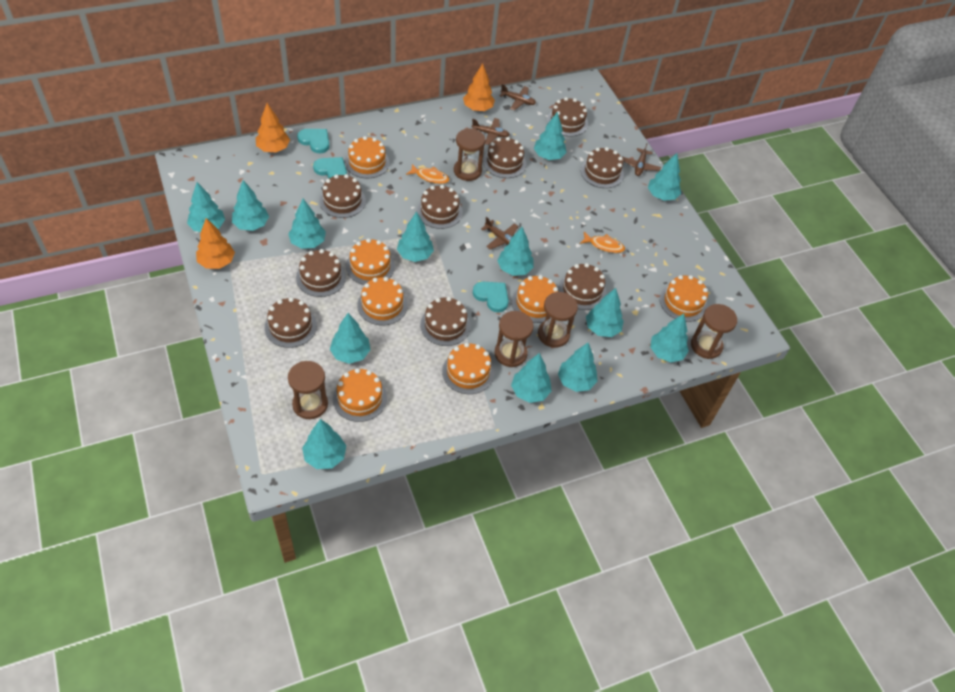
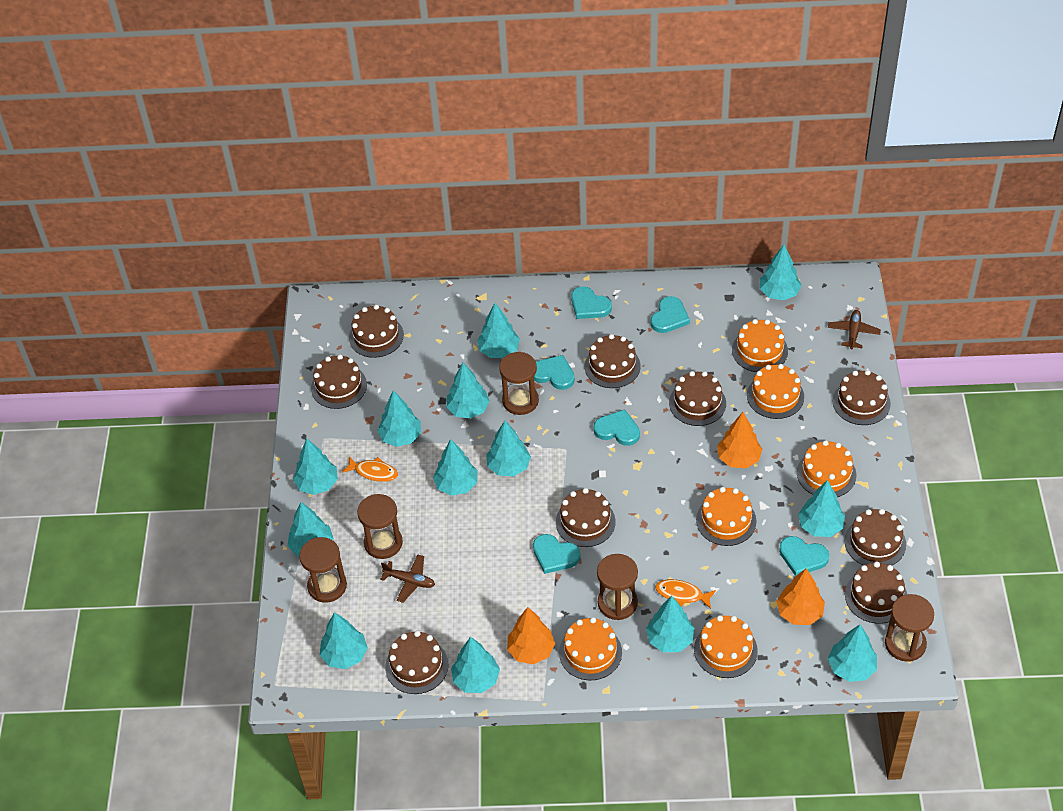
brown plane: [472,118,510,145] [481,217,518,250] [500,84,536,110] [622,143,661,176] = 4 -> [380,555,435,603] [828,310,881,349] = 2
orange cake: [333,368,387,422] [345,136,389,178] [346,238,395,285] [357,277,408,325] [442,343,494,394] [512,275,558,323] [660,275,708,322] = 7 -> [559,617,622,680] [694,615,758,678] [696,487,757,546] [732,319,788,372] [747,364,804,419] [797,440,857,497] = 6
turquoise heart: [297,129,330,153] [313,157,347,179] [473,282,509,312] = 3 -> [533,534,581,574] [534,355,575,390] [571,286,612,319] [593,409,640,446] [650,296,690,333] [779,536,829,576] = 6

